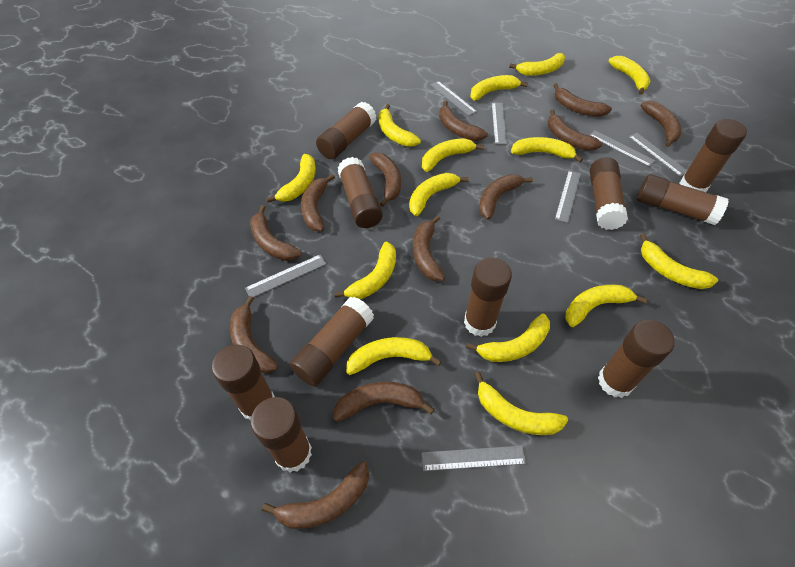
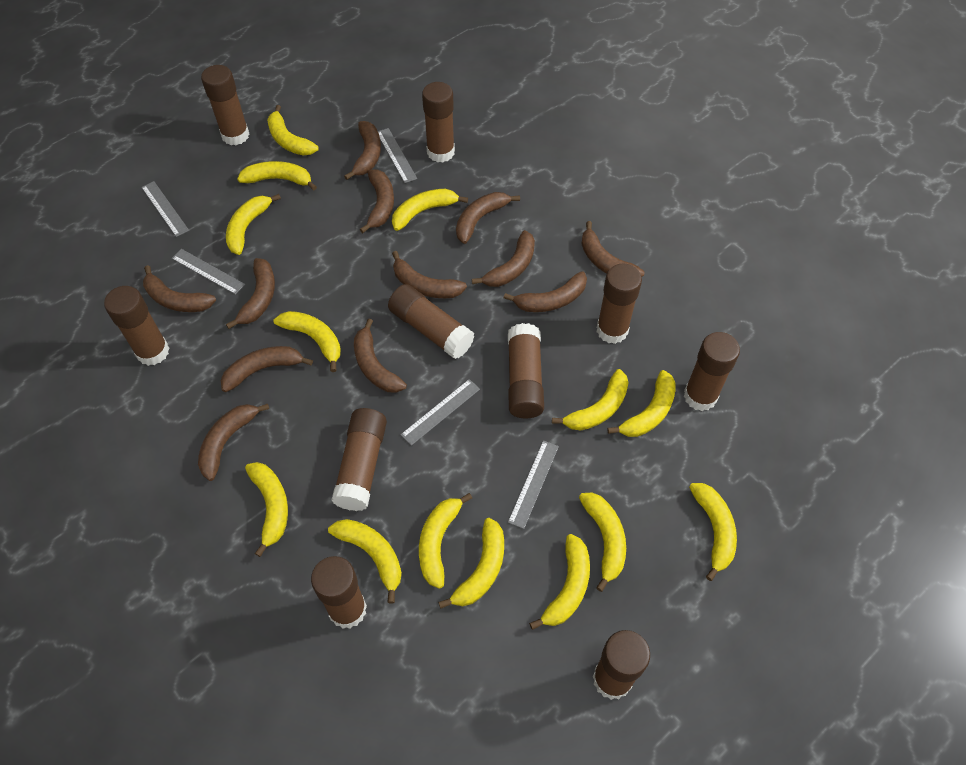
grey ruler: [245,255,326,297] [421,446,526,471] [430,81,477,116] [492,103,507,145] [555,170,581,223] [590,130,655,167] [629,133,687,177] = 7 -> [141,181,189,237] [172,249,245,295] [378,128,417,183] [400,379,480,446] [508,440,559,529] = 5

